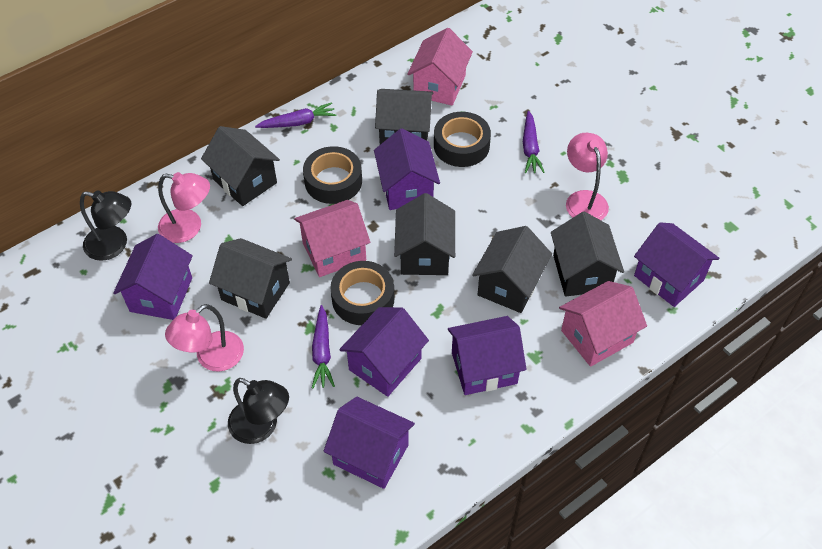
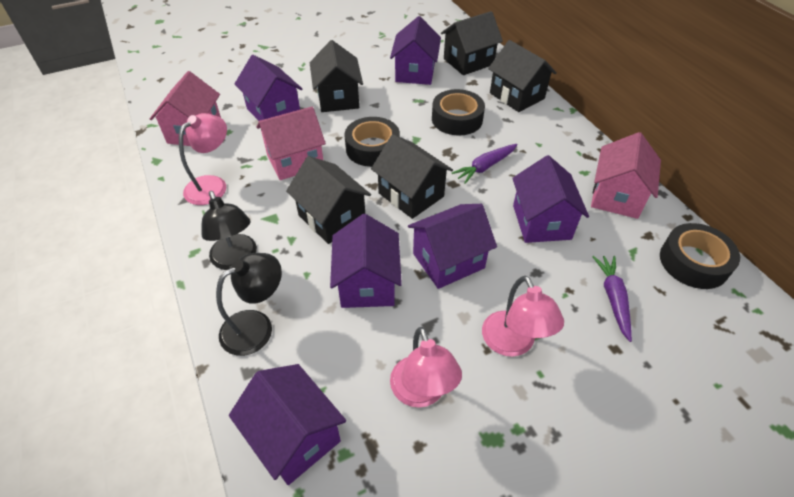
black house: [201,126,280,206] [209,238,292,319] [375,89,433,144] [394,193,455,275] [472,226,552,313] [551,212,624,297] = 6 -> [286,156,371,244] [310,40,363,112] [371,134,453,219] [441,11,503,75] [488,40,557,112] = 5
purple carrot: [255,102,336,128] [312,305,335,389] [523,111,545,173] = 3 -> [452,144,518,184] [593,256,632,342] = 2

